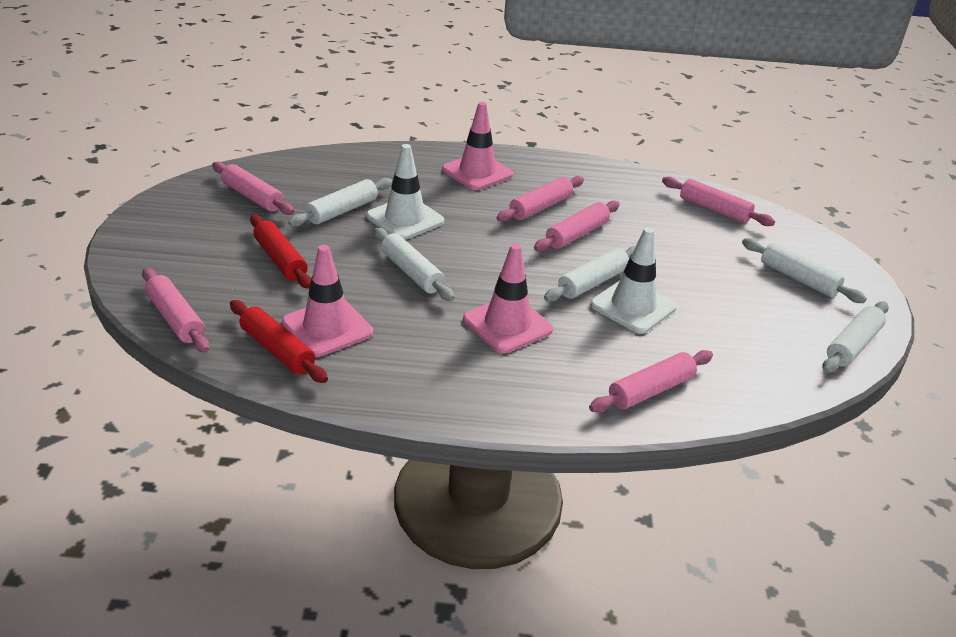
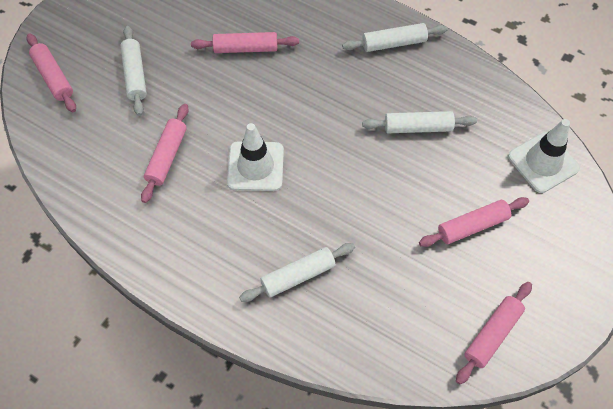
pink rolling pin: [142,268,209,353] [212,162,295,215] [496,176,584,222] [534,200,620,252] [589,350,713,412] [662,177,775,226] = 6 -> [26,33,76,112] [141,104,189,203] [191,32,299,53] [419,197,529,247] [456,282,532,384] = 5
pink traffic cone: [282,245,373,357] [442,102,513,190] [463,243,553,353] = 3 -> none = 0
red rolling pin: [230,300,328,383] [250,215,311,289] = 2 -> none = 0
white rolling pin: [288,178,392,227] [374,228,455,301] [544,246,636,302] [742,238,867,303] [822,301,889,373] = 5 -> [120,26,147,116] [239,243,355,302] [342,23,447,52] [362,111,477,133] = 4

